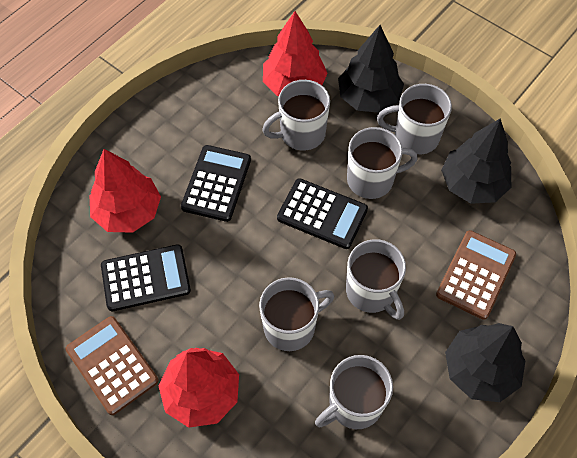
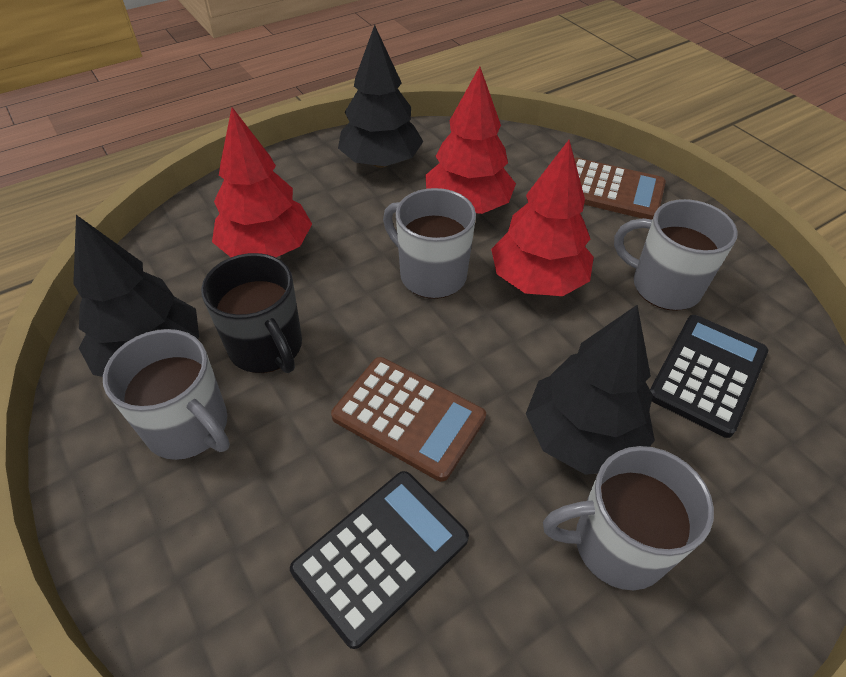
black calculator: [101,244,191,311] [181,145,251,222] [277,178,368,249] = 3 -> [290,471,469,649] [650,315,768,438] = 2
black mug: none = 0 -> [201,253,302,373] = 1
grey mug: [259,277,334,351] [262,80,330,151] [315,355,393,429] [346,239,406,320] [347,127,418,199] [377,84,452,155] = 6 -> [103,329,230,460] [383,188,476,299] [543,446,714,590] [614,199,738,311] = 4

